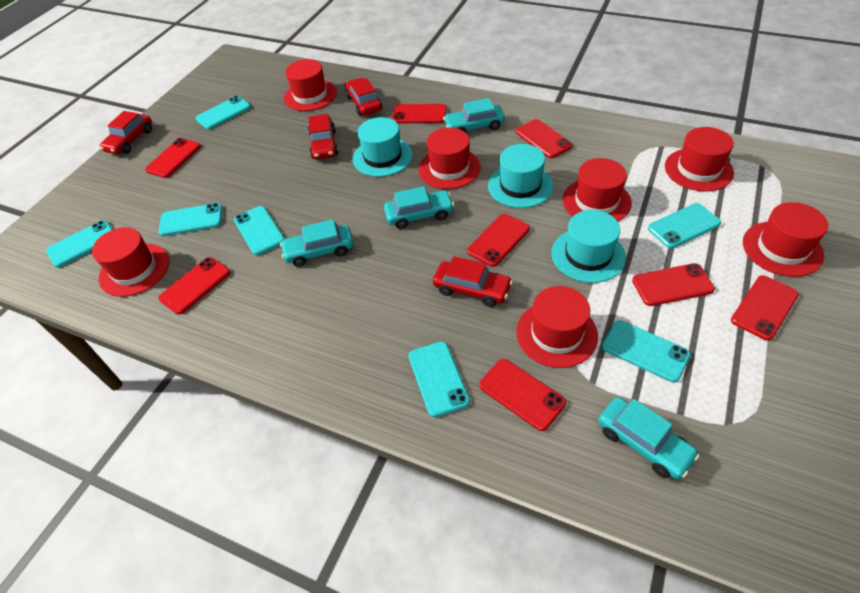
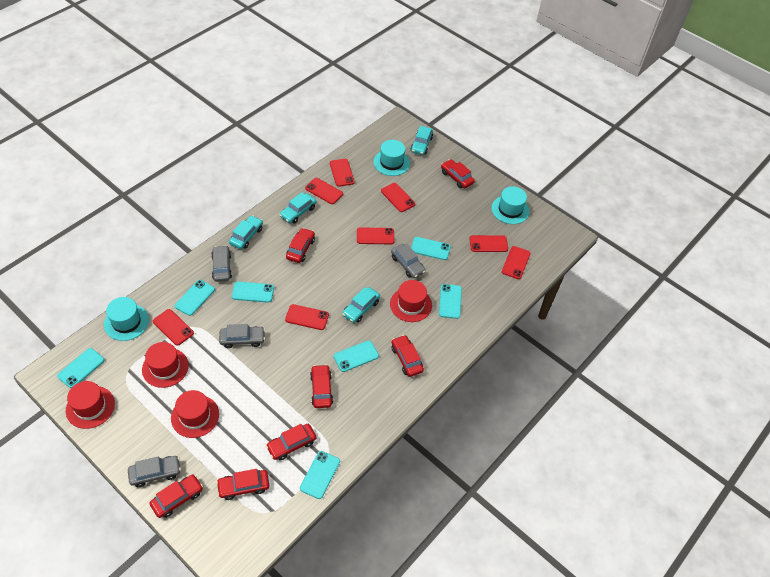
grey car: none = 0 -> [128,456,181,487] [211,245,232,282] [219,324,265,348] [391,244,426,278] = 4
red car: [100,111,152,154] [308,114,339,160] [345,78,382,116] [433,256,513,307] = 4 -> [150,474,203,518] [216,469,269,500] [266,424,316,461] [286,228,315,263] [310,364,333,408] [392,335,424,377] [441,159,475,188] = 7
red hat: [92,227,169,297] [284,59,337,111] [418,128,481,189] [516,286,598,368] [562,158,632,221] [665,127,734,192] [743,202,828,277] = 7 -> [66,381,115,429] [142,342,189,388] [171,390,219,438] [390,280,432,322] = 4

